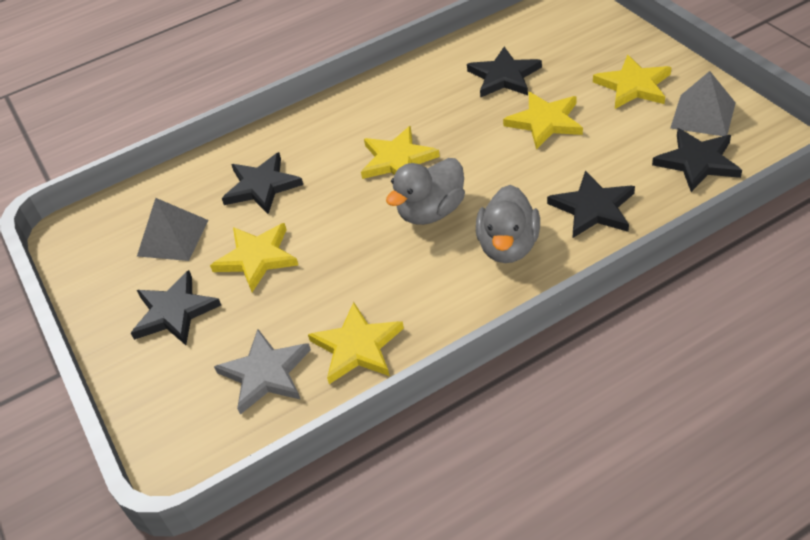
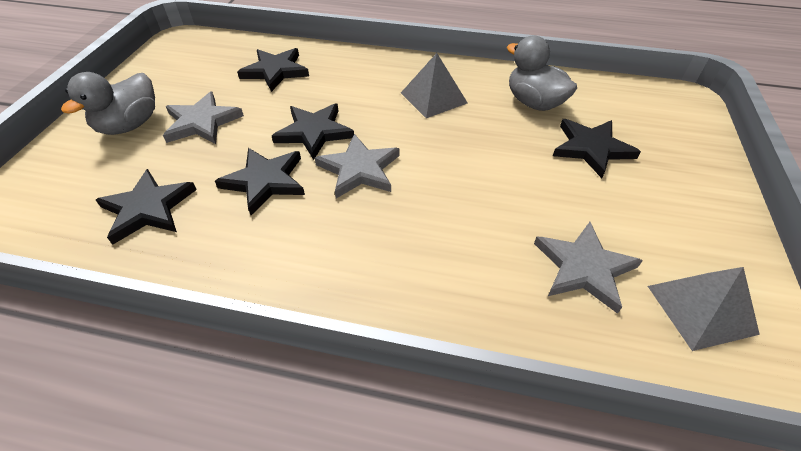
grey star: [214,329,311,414] = 1 -> [163,91,244,144] [315,134,400,198] [534,222,643,314] = 3
yellow star: [210,223,298,292] [308,302,404,384] [361,126,440,179] [503,92,583,149] [593,55,671,109] = 5 -> none = 0

